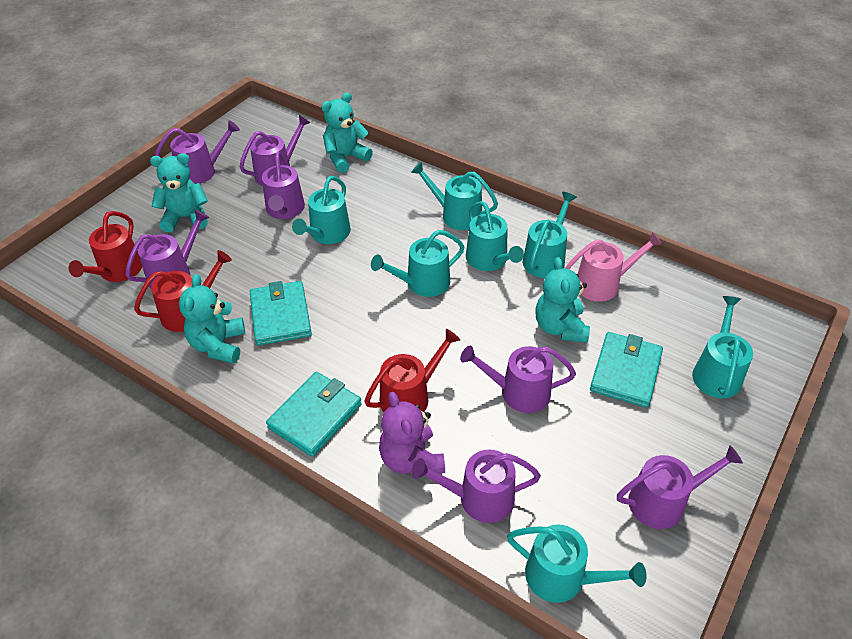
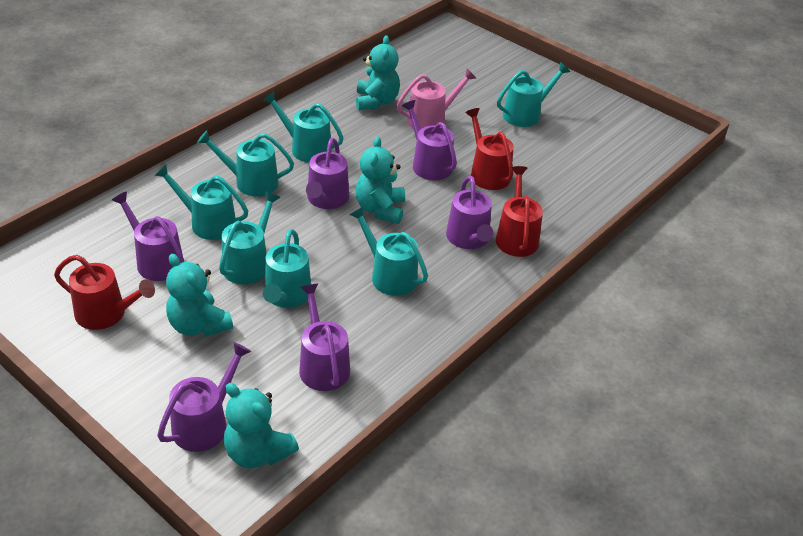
purple teddy bear: [379,392,445,474] = 1 -> none = 0
purple watering can: [125,210,209,289] [155,120,240,184] [240,115,311,186] [262,152,305,219] [412,450,541,523] [460,346,576,413] [617,445,743,529] = 7 -> [112,191,184,281] [157,342,251,452] [299,284,350,391] [306,138,349,209] [402,100,457,180] [446,176,494,249] = 6
turquoise wallet: [250,281,312,346] [266,372,362,457] [590,332,663,408] = 3 -> none = 0

